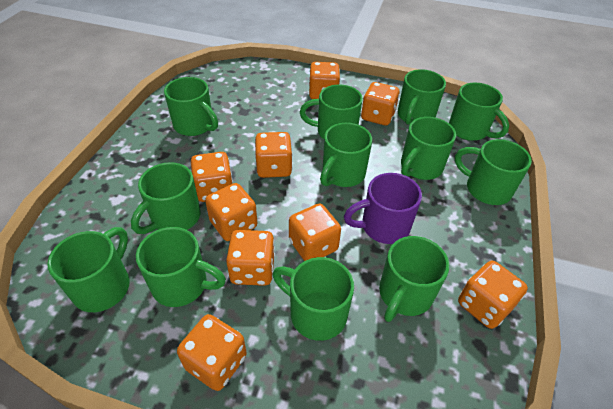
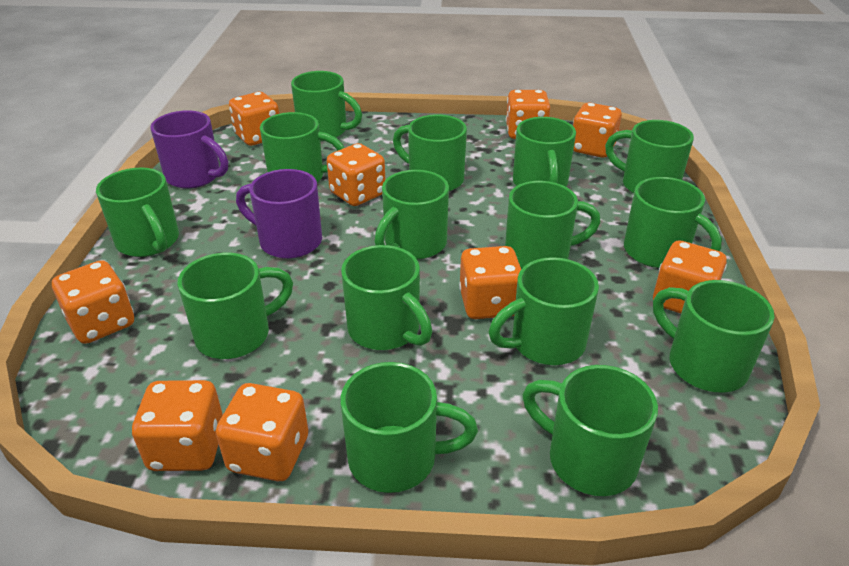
green mug: [47,227,130,312] [131,162,200,234] [136,227,226,307] [164,77,218,136] [273,257,354,341] [300,85,363,139] [320,123,372,187] [379,236,449,322] [398,69,446,125] [401,117,456,180] [449,83,509,141] [455,139,532,205] = 12 -> [96,168,179,257] [177,253,293,359] [260,112,344,182] [291,71,362,141] [340,362,478,493] [341,245,433,350] [374,170,449,259] [393,114,467,192] [489,257,599,365] [505,181,601,269] [513,117,576,187] [522,365,658,496] [605,120,694,194] [624,177,722,268] [653,280,775,393] = 15
purple mug: [344,173,422,244] = 1 -> [150,110,228,189] [236,169,322,259] = 2

